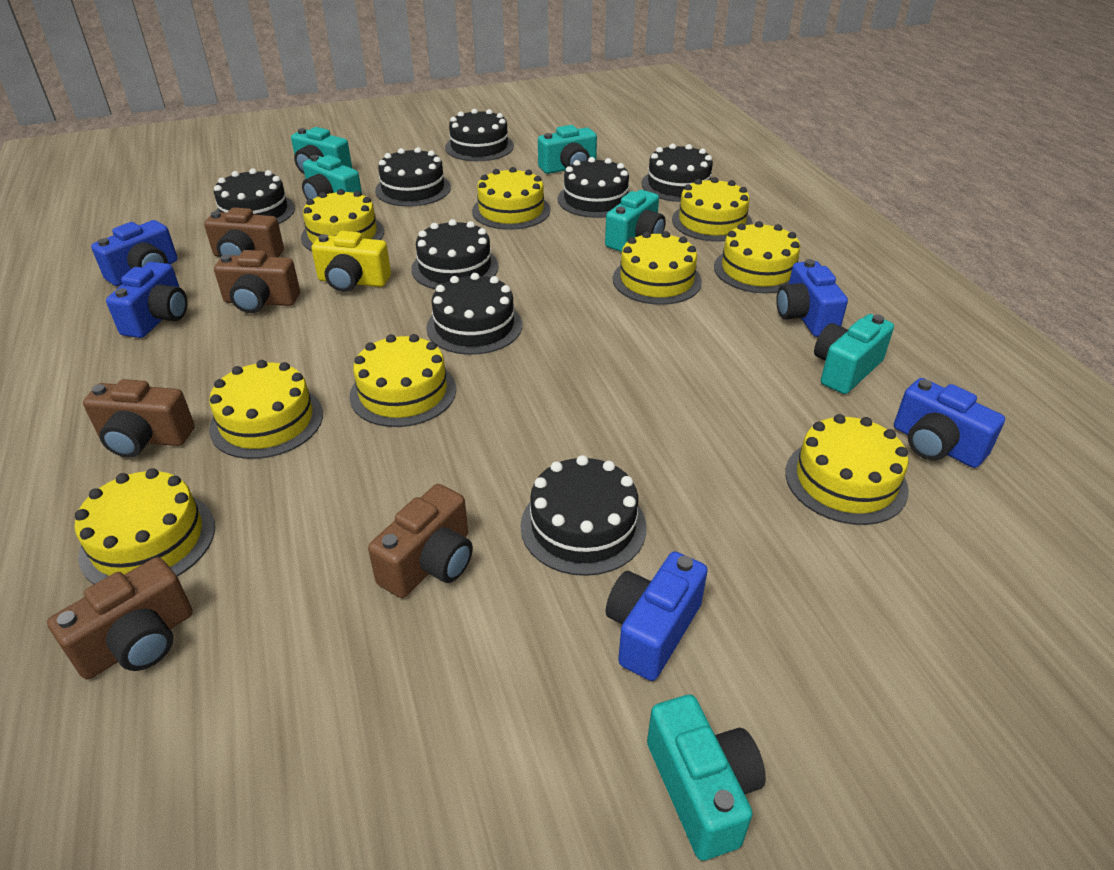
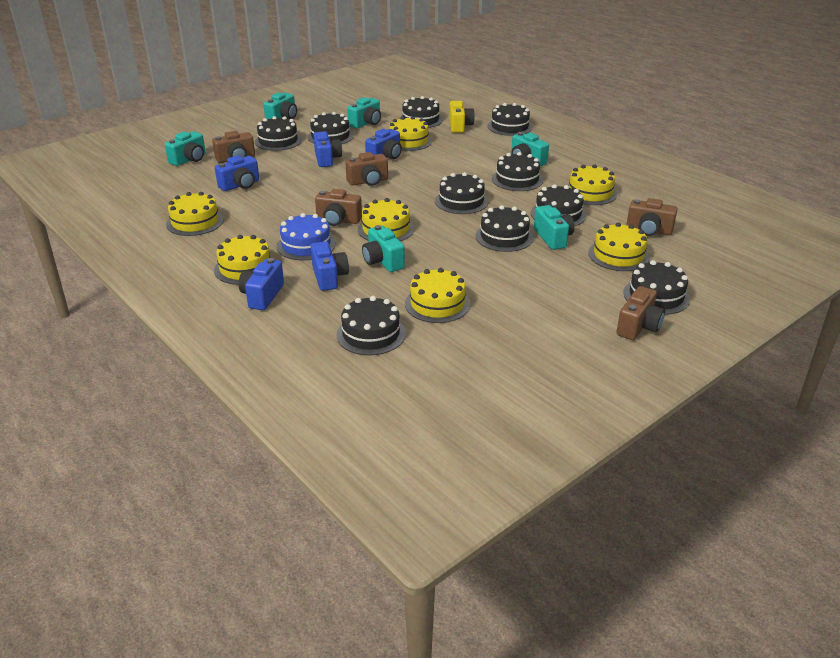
black cake: [214,168,295,224] [375,147,451,207] [411,219,499,290] [426,273,522,355] [445,109,514,161] [521,455,646,576] [558,157,630,218] [641,144,713,202] = 8 -> [255,116,302,151] [307,112,354,144] [337,296,406,355] [399,96,443,128] [435,172,488,214] [475,205,533,252] [488,103,533,136] [492,152,543,191] [531,184,586,226] [623,260,690,315] = 10
blue cake: none = 0 -> [277,213,336,260] = 1
yellow cake: [74,468,215,584] [209,360,323,459] [301,189,384,251] [350,334,456,427] [472,167,550,230] [613,231,702,305] [672,177,753,242] [714,221,800,294] [785,414,909,525] = 9 -> [166,192,224,236] [214,235,272,285] [358,198,414,241] [389,116,432,151] [405,268,470,323] [568,164,617,205] [588,222,650,271] = 7

